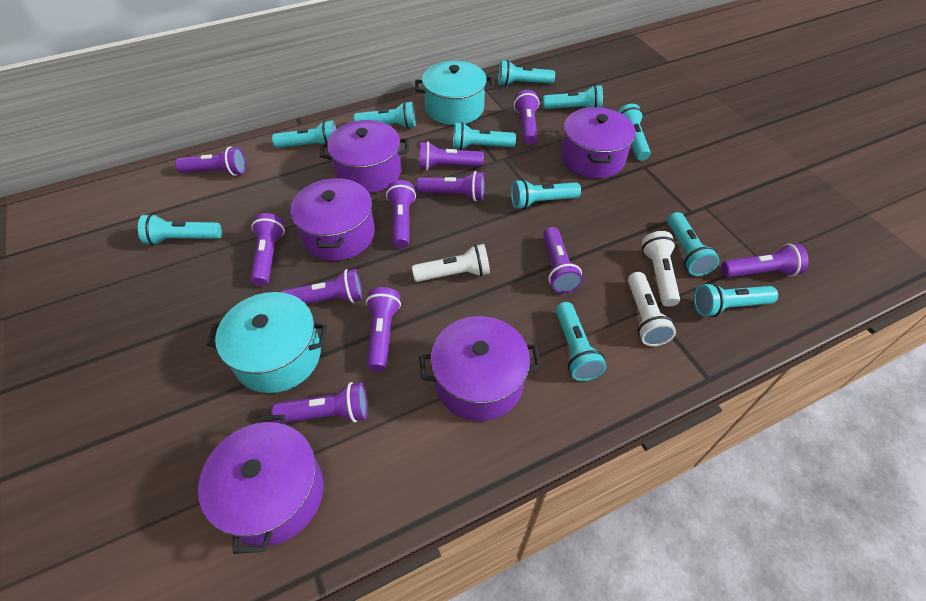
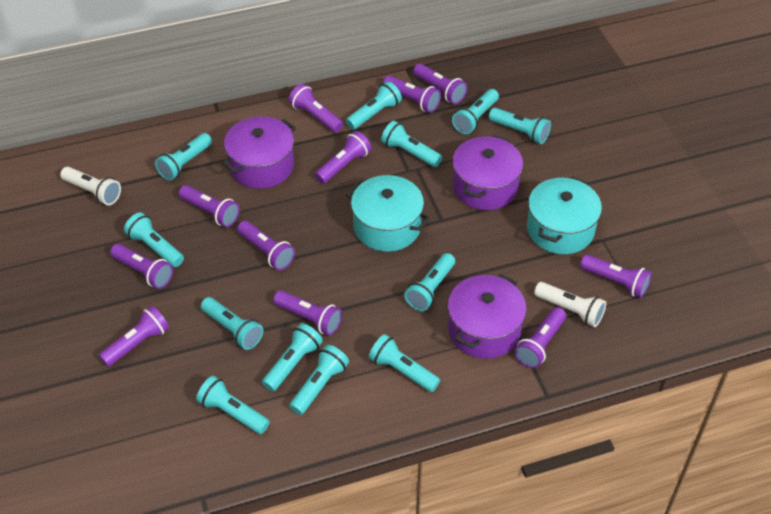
purple pot: [198,415,323,554] [291,177,375,261] [320,120,409,193] [419,316,541,421] [561,107,636,178] = 5 -> [222,116,296,189] [448,274,527,359] [452,135,523,210] = 3
turquoise flashlight: [138,214,222,246] [272,120,336,148] [354,101,415,129] [453,122,516,150] [498,60,555,86] [511,179,581,209] [543,85,603,109] [556,302,607,381] [617,104,651,161] [668,212,720,276] [693,282,778,317] = 11 -> [124,212,184,267] [155,133,212,181] [196,376,270,434] [201,297,263,350] [262,323,323,392] [289,345,349,415] [346,81,402,130] [369,334,440,392] [381,121,442,167] [404,253,455,311] [452,89,499,134] [489,108,551,144] = 12
white flashlight: [412,244,490,282] [628,272,676,346] [642,231,680,307] = 3 -> [60,167,121,205] [534,282,606,327] = 2

